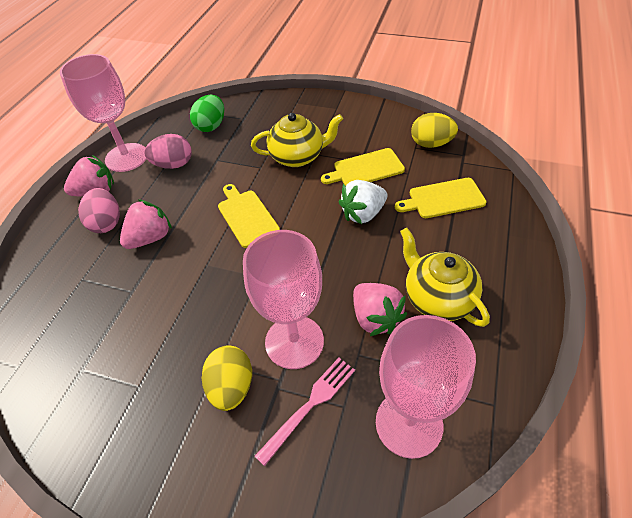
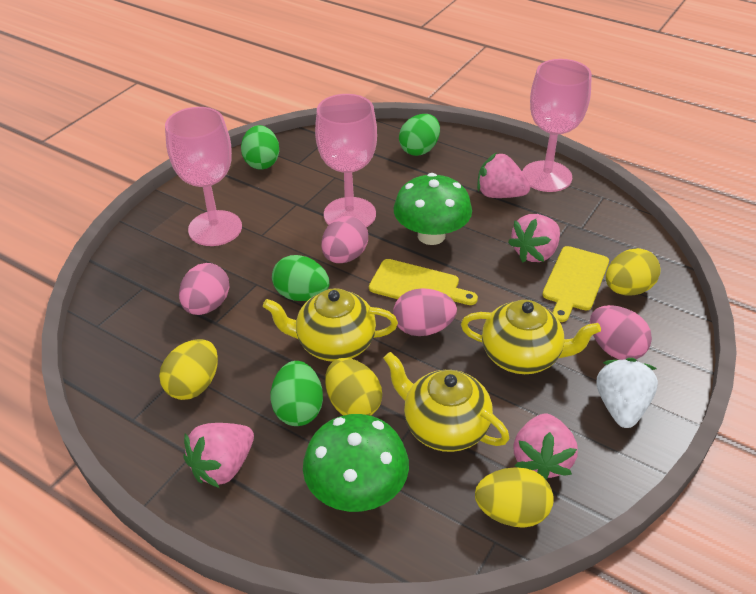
green egg: [190,95,224,132] = 1 -> [241,125,279,169] [271,361,323,426] [272,255,329,301] [399,114,440,156] = 4
green mushroom: none = 0 -> [303,414,409,512] [394,173,472,245] = 2
pink egg: [78,188,120,233] [145,134,192,169] = 2 -> [179,263,229,315] [322,216,368,263] [393,288,457,336] [590,305,652,360] = 4
pink fork: [255,358,355,466] = 1 -> none = 0
pink strawberry: [64,155,114,196] [120,199,172,249] [353,283,407,336] = 3 -> [183,423,254,488] [477,153,530,198] [508,214,560,263] [513,413,578,480] = 4
yellow cutting board: [218,184,280,248] [321,148,405,186] [395,178,487,218] = 3 -> [369,259,478,305] [542,246,609,322] = 2
yellow egg: [202,346,252,411] [411,113,458,148] = 2 -> [159,339,218,400] [325,358,382,416] [475,467,554,528] [606,248,661,295] = 4
yellow teapot: [251,113,343,167] [400,228,490,327] = 2 -> [263,288,398,362] [384,352,509,452] [461,300,601,374] = 3

